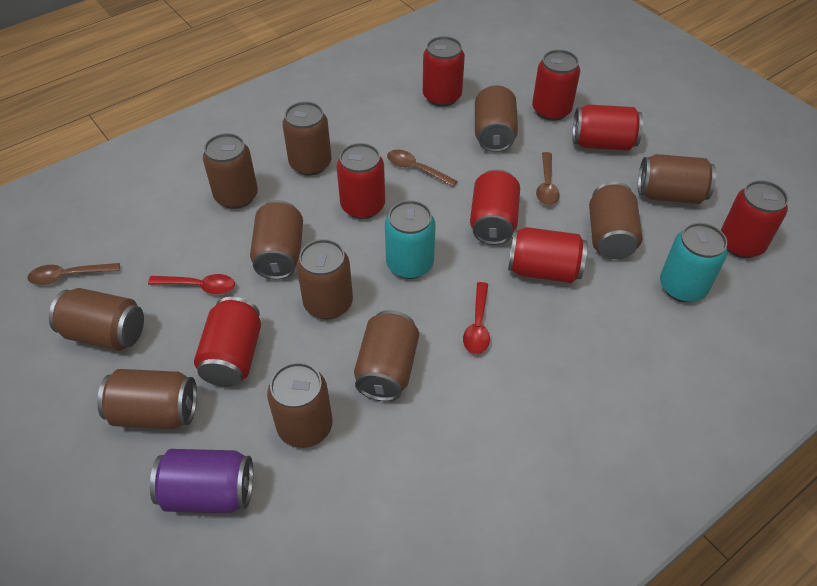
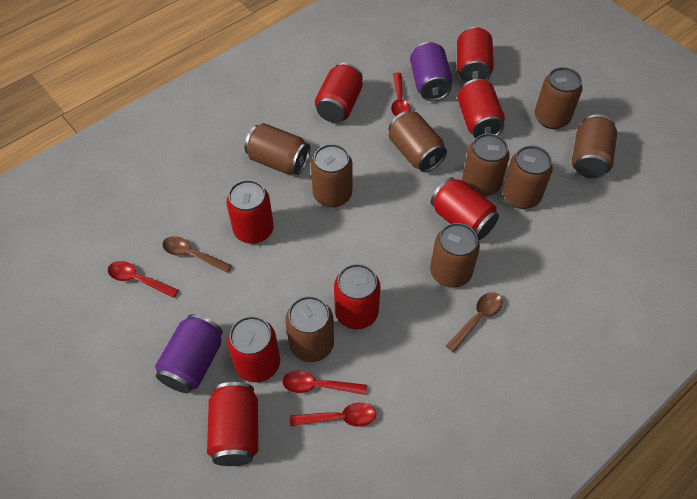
brown can: [49,288,144,351] [97,369,197,429] [203,133,258,209] [250,200,303,280] [267,362,333,448] [282,102,331,176] [296,239,353,319] [354,310,419,401] [475,85,518,152] [589,182,642,259] [638,154,716,204] = 11 -> [245,123,310,175] [285,296,334,362] [311,144,353,207] [389,111,447,172] [430,223,480,288] [462,133,510,197] [503,146,553,209] [535,67,582,129] [572,114,617,178] = 9
brown spoon: [27,263,120,285] [387,150,458,187] [536,152,560,205] = 3 -> [162,236,232,273] [446,292,502,352] = 2
purple can: [150,449,253,513] = 1 -> [155,314,223,393] [410,42,452,101] = 2
red spoon: [148,274,235,294] [463,282,490,354] = 2 -> [108,261,179,298] [282,370,367,395] [290,403,376,427] [391,73,410,117] = 4
turquoise can: [385,200,436,279] [660,223,728,302] = 2 -> none = 0

